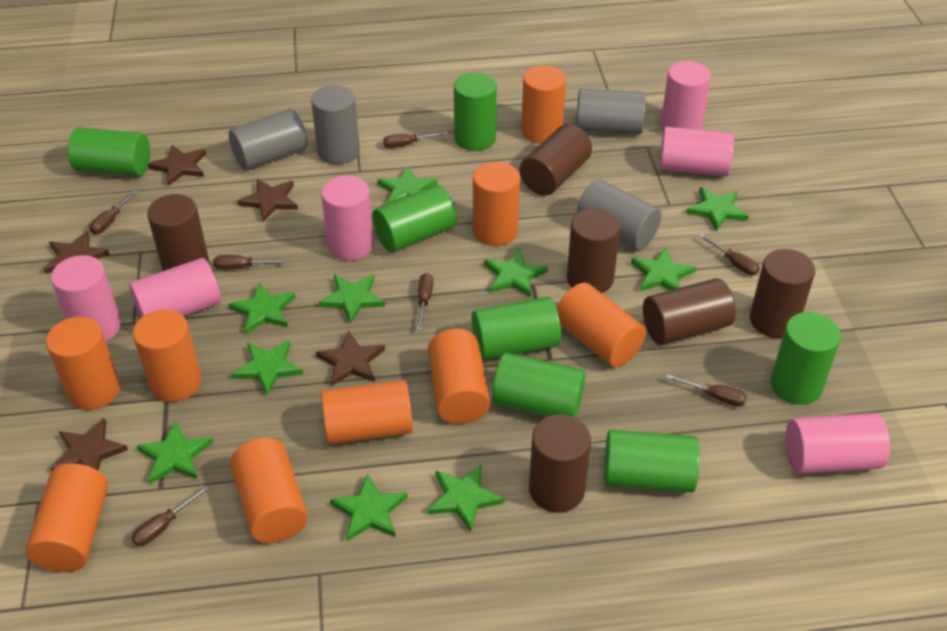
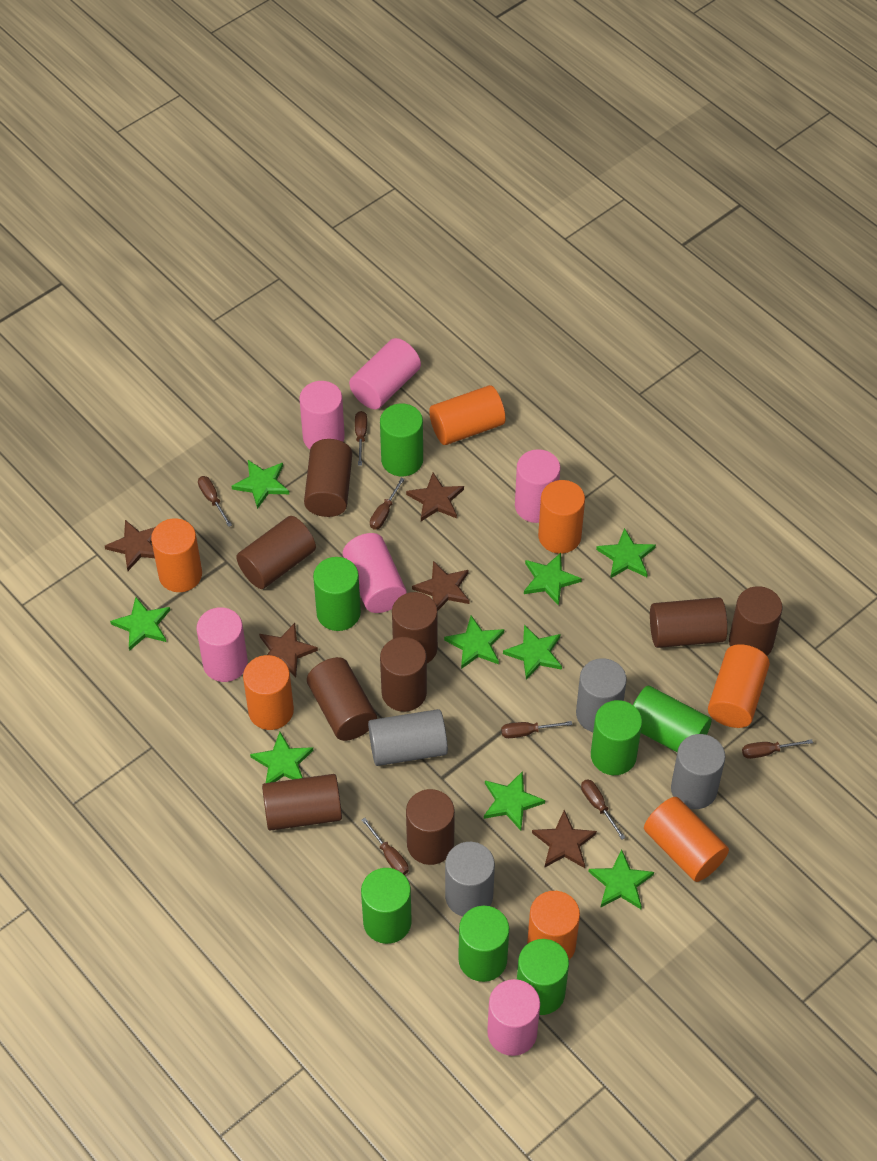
brown cylinder: [147,194,209,271] [520,124,592,196] [529,414,591,513] [567,208,621,293] [643,278,736,345] [750,249,815,338] = 6 -> [236,516,316,589] [262,774,342,831] [304,439,352,517] [307,657,377,741] [380,637,427,712] [392,592,438,663] [406,789,455,865] [650,597,728,648] [729,586,783,656] = 9
green star: [137,421,213,484] [229,282,296,334] [232,340,303,396] [318,274,385,324] [330,473,408,541] [377,166,437,204] [428,464,504,532] [484,249,548,297] [631,247,696,291] [686,187,749,232] = 10 -> [110,597,170,651] [232,460,289,509] [250,732,313,783] [444,615,504,669] [484,771,545,831] [503,625,562,680] [524,553,582,606] [588,849,654,909] [596,528,656,578] = 9
orange cylinder: [25,463,108,572] [46,317,120,410] [133,309,202,402] [230,438,308,543] [321,380,413,444] [428,329,490,424] [473,162,520,246] [521,66,566,144] [557,283,646,367] = 9 -> [151,518,202,592] [243,655,294,730] [429,385,505,445] [527,891,580,960] [538,480,585,554] [644,797,729,882] [708,644,770,728] = 7

